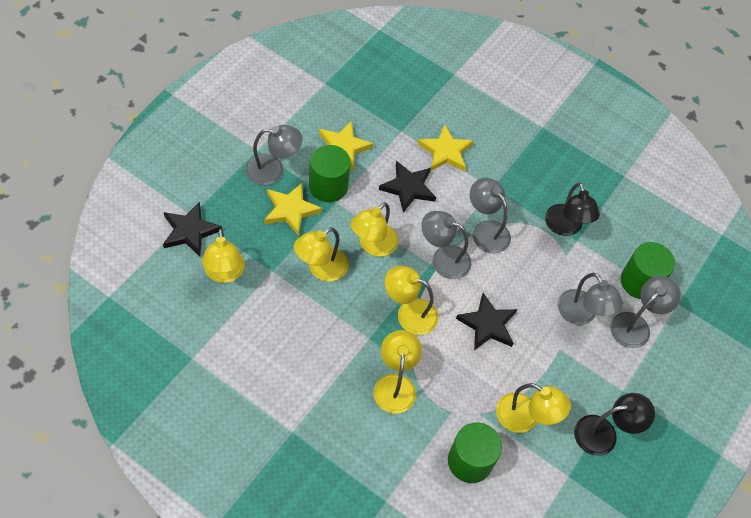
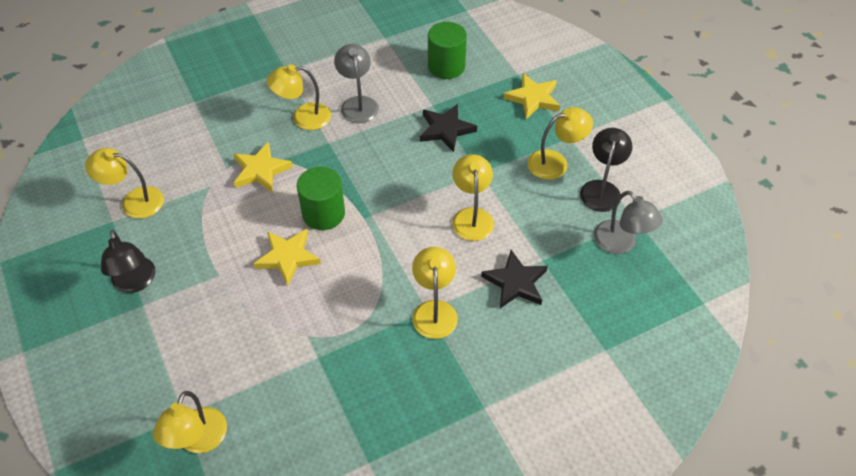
black star: [163,201,222,257] [379,161,436,213] [456,293,517,350] = 3 -> [420,104,477,152] [481,250,548,308] = 2
green cylinder: [309,145,351,202] [448,423,502,483] [621,242,675,299] = 3 -> [297,167,345,230] [428,22,467,79] = 2
grey lamp: [245,125,303,186] [421,211,471,279] [470,178,511,254] [558,273,623,325] [610,276,681,348] = 5 -> [334,44,379,123] [594,191,663,254] = 2

